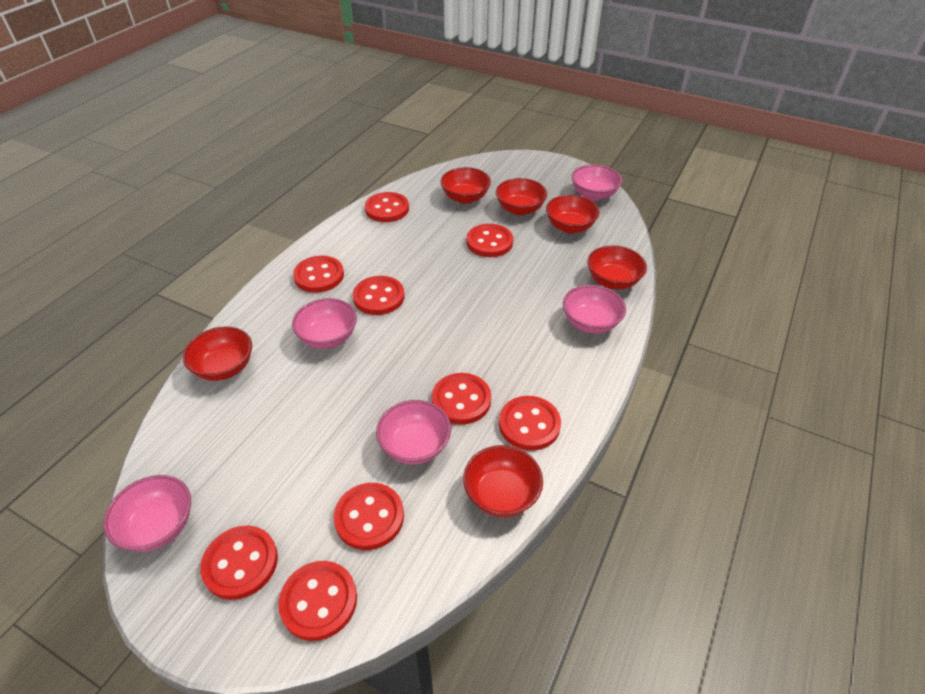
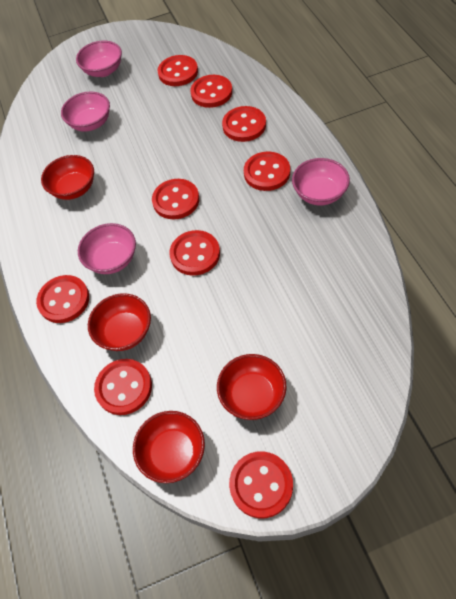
pink bowl: [103,475,191,552] [292,298,357,349] [376,400,451,465] [563,285,626,334] [572,164,622,201] = 5 -> [61,91,110,132] [76,41,122,77] [78,223,136,274] [292,158,350,205] = 4
red bowl: [183,326,252,381] [440,167,491,204] [463,445,543,517] [496,178,547,215] [546,195,600,233] [587,245,647,289] = 6 -> [41,155,94,200] [88,293,151,351] [133,411,205,483] [217,354,287,420] = 4

